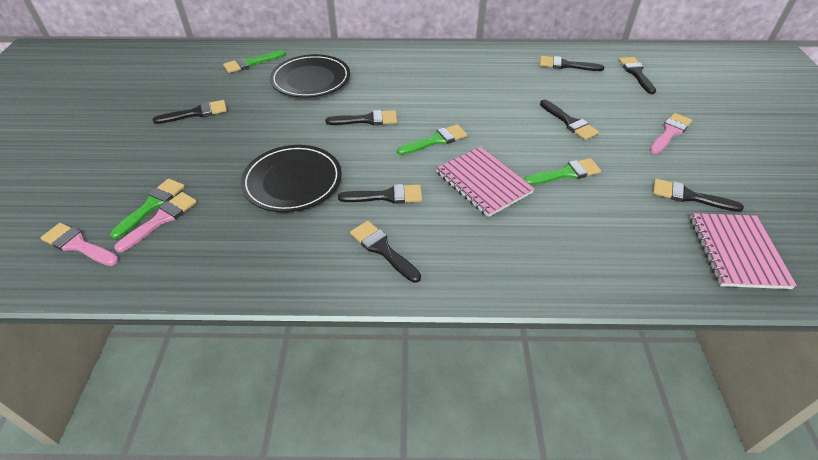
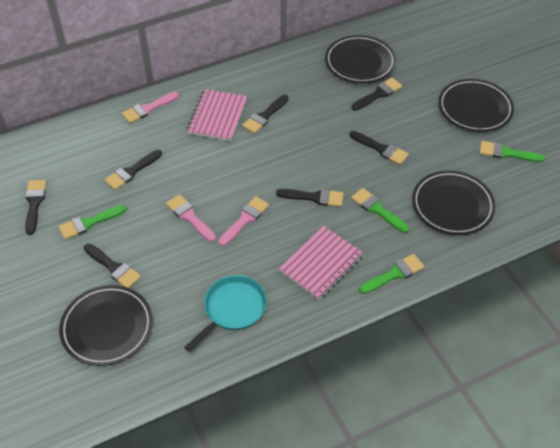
black brush: [153,100,227,124] [325,110,397,125] [338,184,422,204] [350,221,421,283] [540,56,604,71] [540,100,599,140] [619,57,656,94] [653,179,744,212] = 8 -> [25,180,46,235] [84,244,141,288] [104,150,162,190] [242,95,289,134] [276,189,343,207] [349,131,409,165] [352,78,402,111] = 7
black plate: [241,145,342,212] [270,54,350,98] = 2 -> [59,285,153,366] [325,35,396,83] [412,171,496,235] [438,79,514,132] = 4
turquoise pan: none = 0 -> [184,275,267,352] = 1

